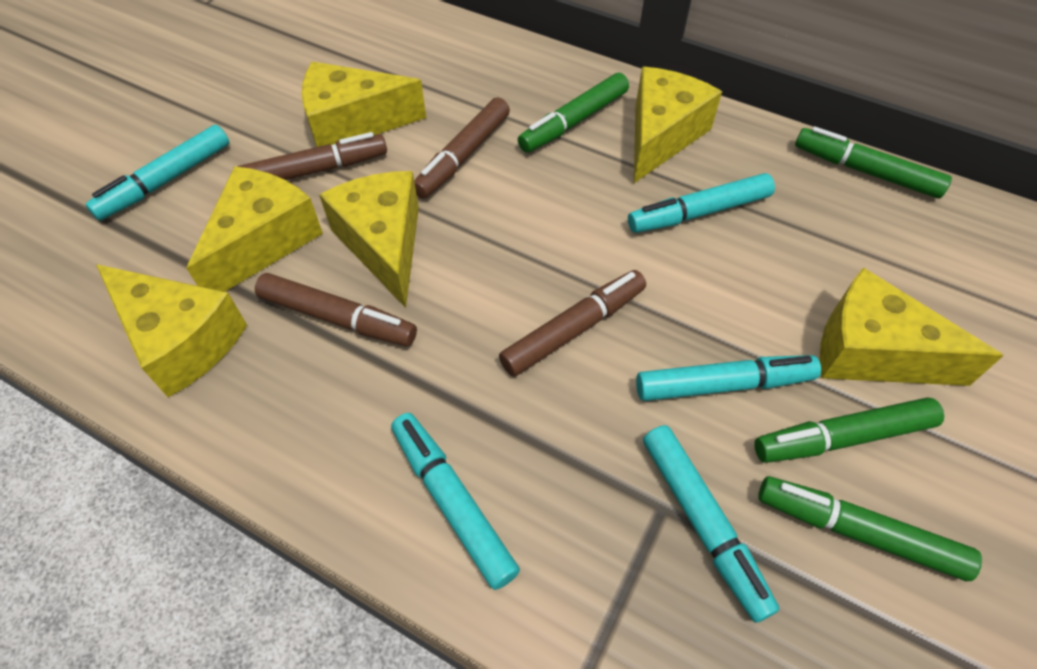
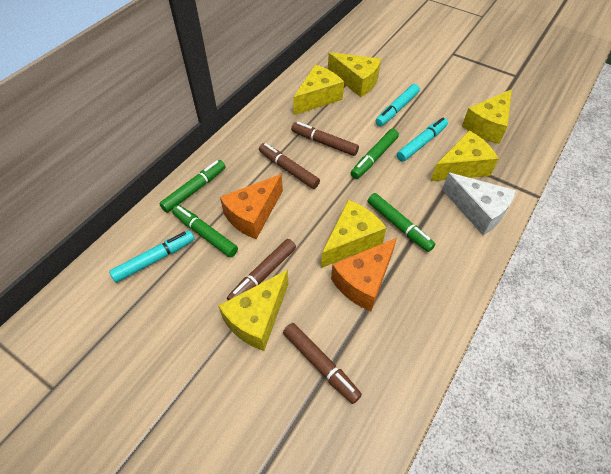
orange cheese: none = 0 -> [220,174,283,239] [331,238,397,311] = 2
turquoise marker: [85,125,229,221] [391,413,520,590] [628,173,775,233] [636,355,821,401] [643,425,779,623] = 5 -> [109,230,194,283] [375,84,420,126] [397,118,448,162] = 3
white cheese: none = 0 -> [442,173,516,235] = 1

